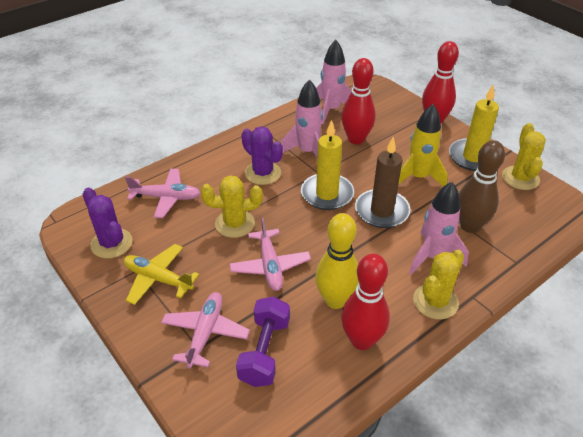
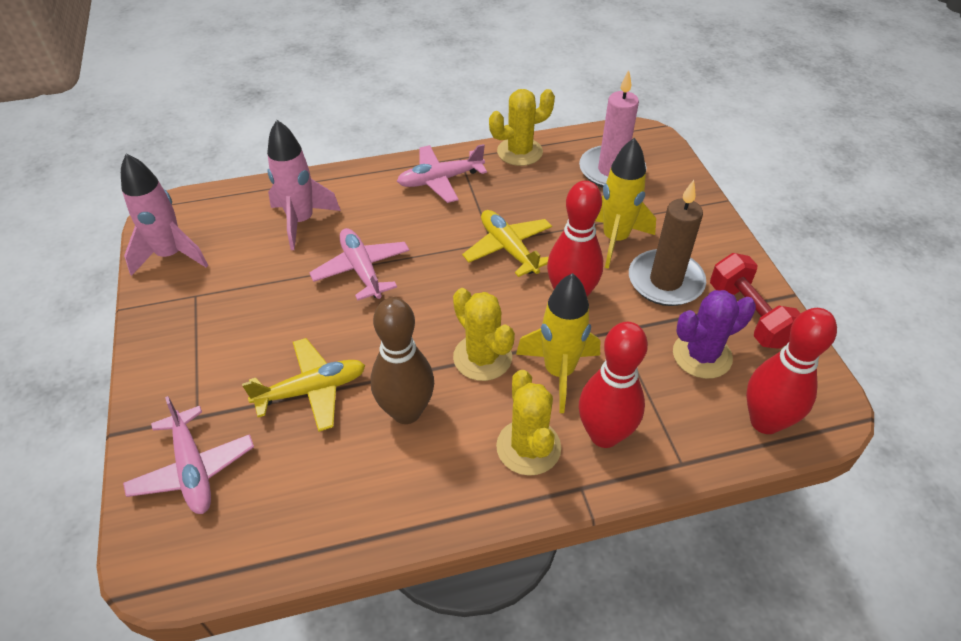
pink candle: none = 0 -> [579,70,647,188] = 1
pink rocket: [281,79,323,158] [316,40,351,124] [409,182,469,275] = 3 -> [121,154,208,276] [267,120,341,250] = 2
purple cactus: [83,188,133,259] [241,126,283,185] = 2 -> [673,290,756,379] = 1
purple dumbbell: [236,296,290,387] = 1 -> none = 0
red dumbbell: none = 0 -> [710,253,801,349] = 1
yellow bowling pin: [315,213,359,309] = 1 -> none = 0
yellow candle: [301,120,354,210] [449,84,499,171] = 2 -> none = 0
yellow plane: [124,244,199,305] = 1 -> [242,338,365,432] [462,210,552,277] = 2
yellow rocket: [398,104,448,187] = 1 -> [516,273,600,413] [595,138,656,269] = 2

